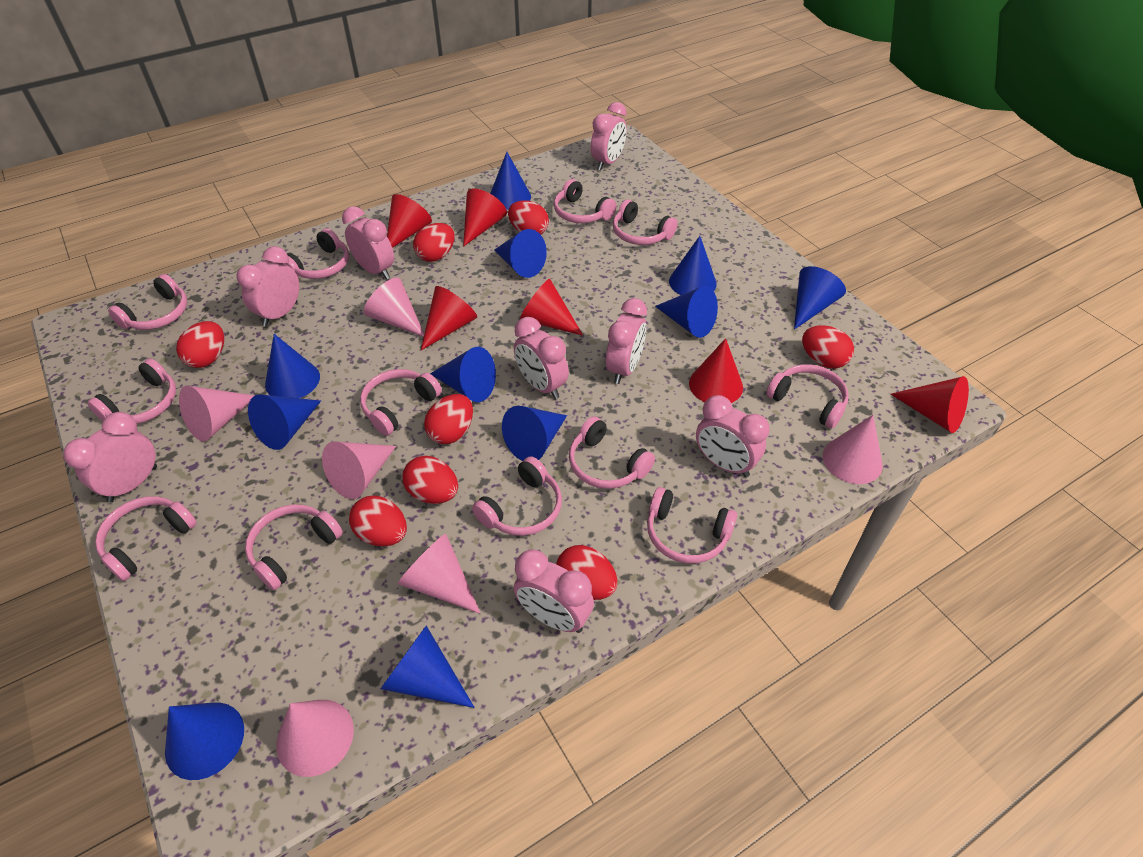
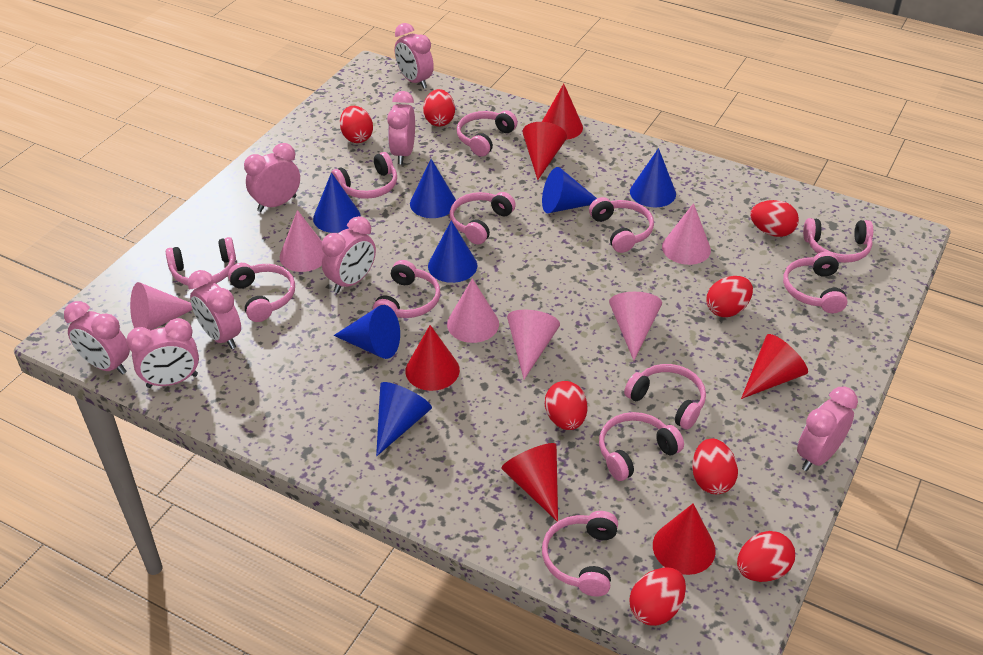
blue cone: [165,702,244,780] [248,395,321,450] [265,334,320,398] [381,626,475,708] [430,347,496,402] [490,152,531,209] [494,229,547,278] [502,406,567,461] [655,286,718,338] [669,236,717,295] [794,266,846,330] = 11 -> [313,172,360,233] [334,305,400,359] [376,382,432,456] [410,159,456,218] [428,220,477,283] [542,167,597,213] [630,148,676,207] = 7

